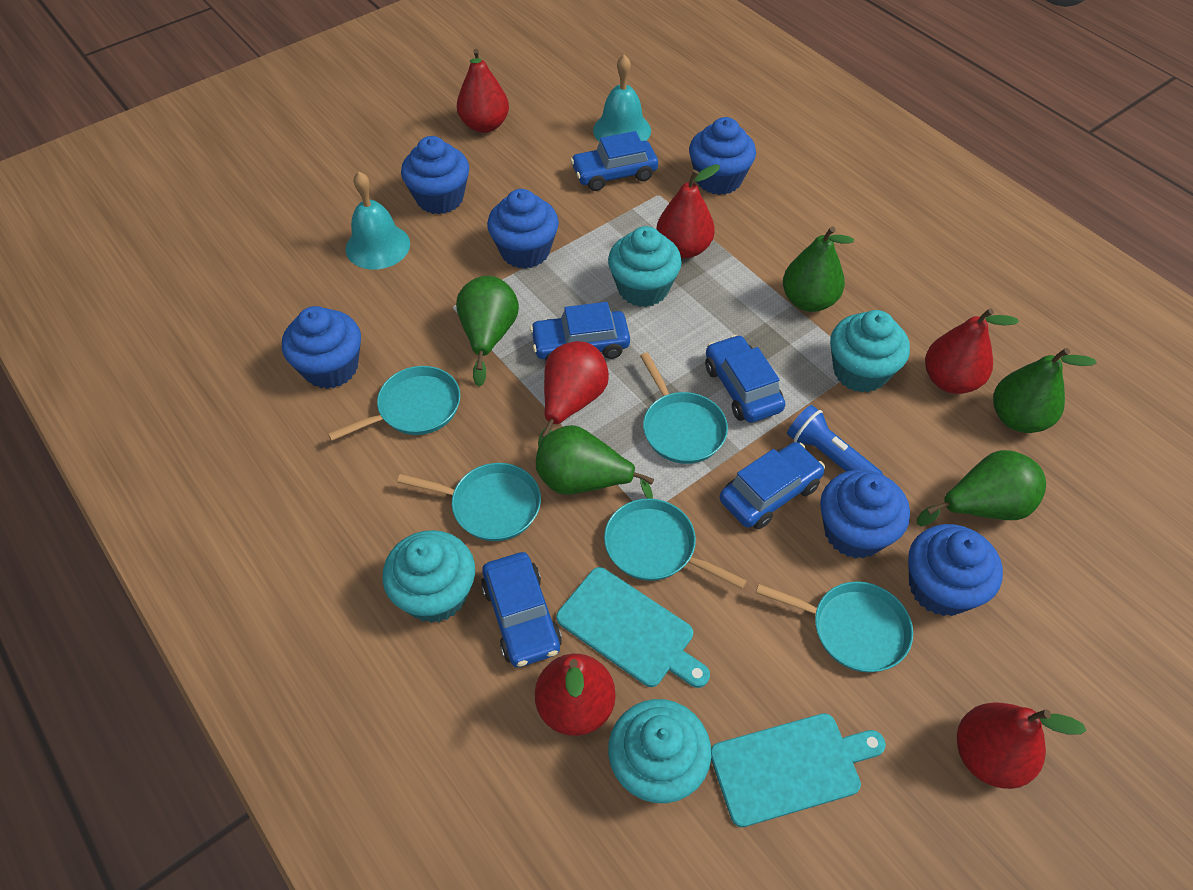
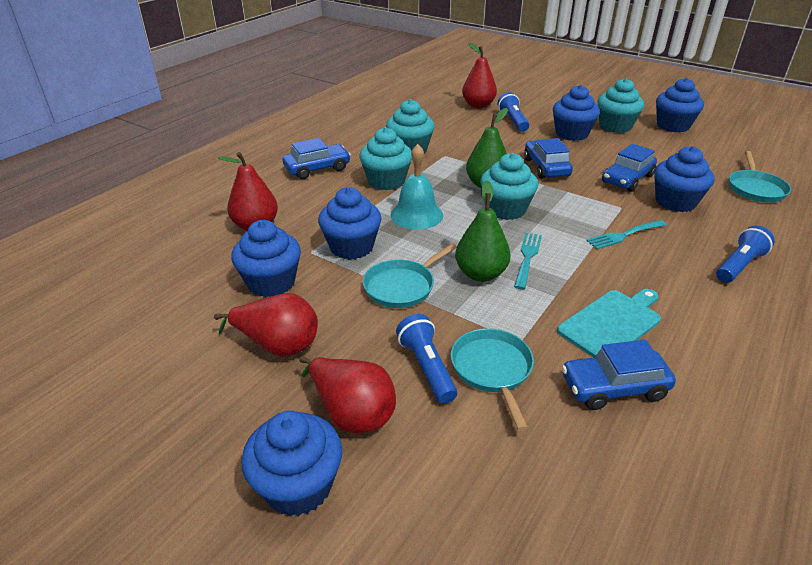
blue car: [481,552,562,667] [530,302,630,361] [571,131,658,191] [705,335,785,423] [720,442,825,529] = 5 -> [283,138,351,179] [524,138,573,179] [562,340,676,410] [602,144,657,192] = 4
blue flashlight: [787,405,883,475] = 1 -> [396,314,457,404] [497,92,529,132] [716,226,775,283] = 3
green pear: [456,276,519,387] [536,425,654,499] [783,226,854,312] [917,450,1046,526] [993,348,1097,433] = 5 -> [455,180,511,282] [466,108,508,188] = 2
red pear: [457,49,509,133] [535,654,616,736] [538,341,609,447] [656,164,720,258] [925,308,1019,394] [957,702,1087,789] = 6 -> [214,293,318,357] [218,152,278,231] [299,356,396,433] [462,42,497,108] = 4
turquoise bell: [345,172,410,269] [593,55,651,142] = 2 -> [391,144,443,230] = 1
turquoise cutting board: [556,567,710,688] [711,713,886,827] = 2 -> [557,289,661,358] = 1
turquoise fork: none = 0 -> [514,233,542,289] [586,220,667,249] = 2
turquoise pan: [328,366,461,441] [397,463,541,541] [604,498,747,589] [640,352,728,464] [756,581,913,672] = 5 -> [363,243,457,308] [451,328,534,431] [729,151,791,202] = 3

